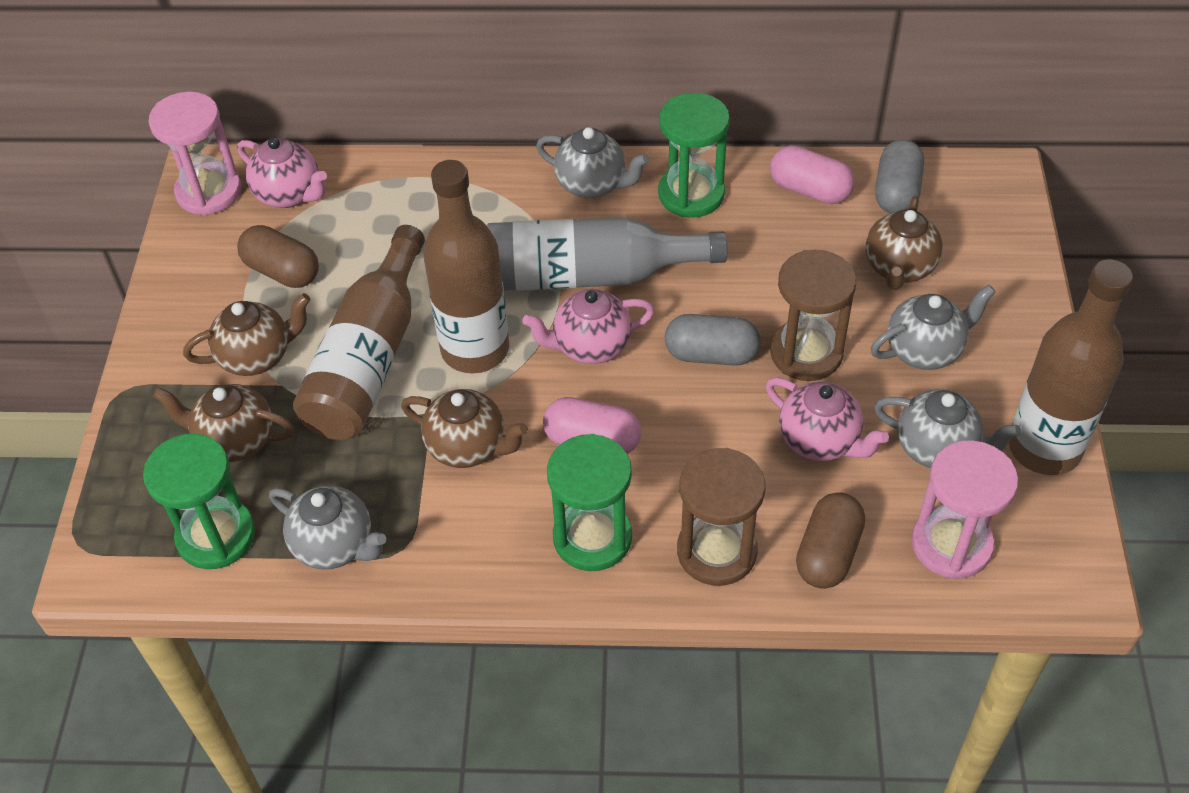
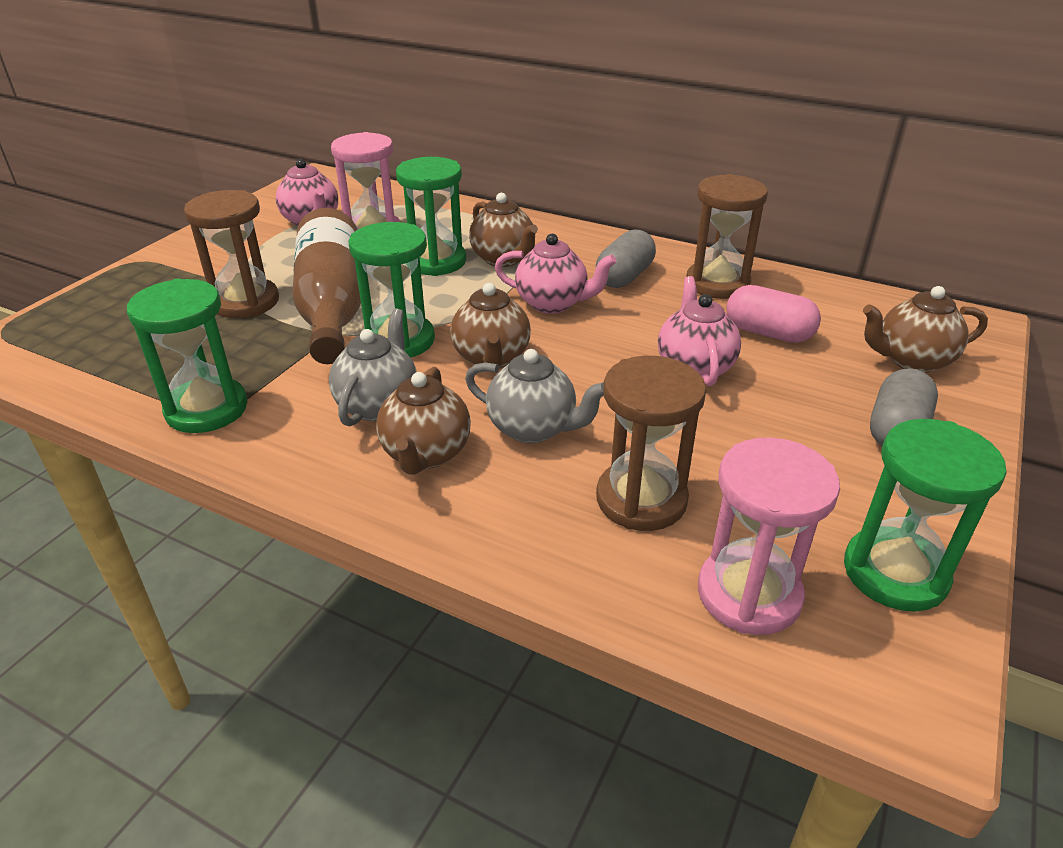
brown bottle: [293,225,425,440] [423,160,509,373] [1008,260,1133,475] = 3 -> [292,208,361,364] = 1
brown capsule: [237,225,319,288] [796,492,865,589] = 2 -> none = 0
brown hourglass: [677,448,765,586] [770,250,856,381] = 2 -> [184,190,279,318] [596,356,706,531] [686,174,768,299] = 3
green hourglass: [143,434,255,569] [547,434,632,571] [658,93,730,218] = 3 -> [127,279,248,433] [349,222,435,358] [396,157,466,276] [844,419,1007,612] = 4
grey bottle: [486,217,727,291] = 1 -> none = 0
grey teapot: [269,486,386,569] [536,127,649,199] [871,285,995,370] [874,390,1021,468] = 4 -> [329,308,417,427] [465,349,604,443] = 2
pink capsule: [543,397,641,454] [770,145,855,204] = 2 -> [726,285,821,343] = 1

